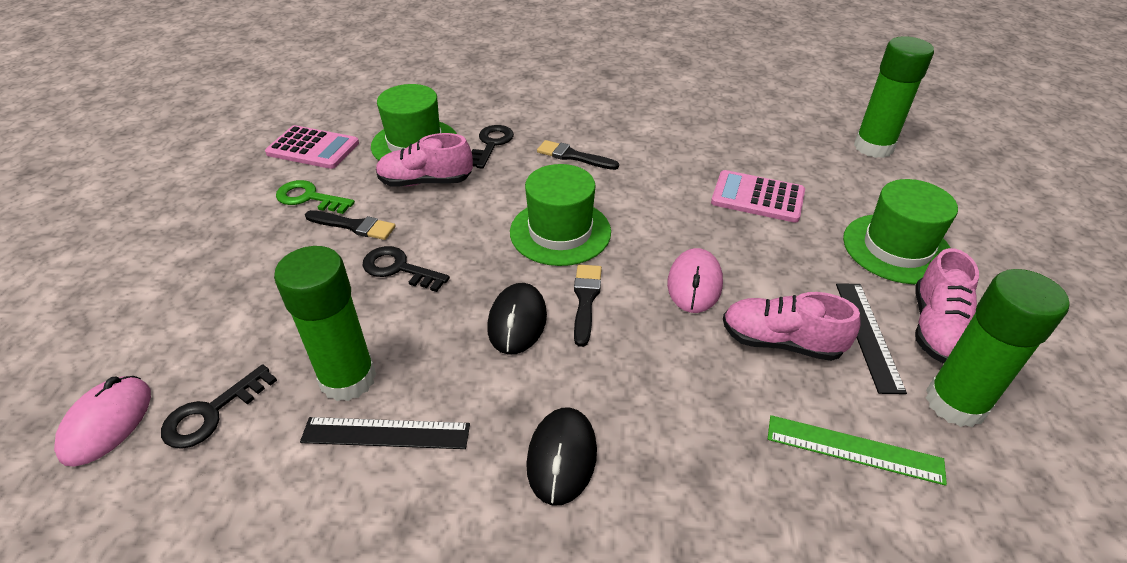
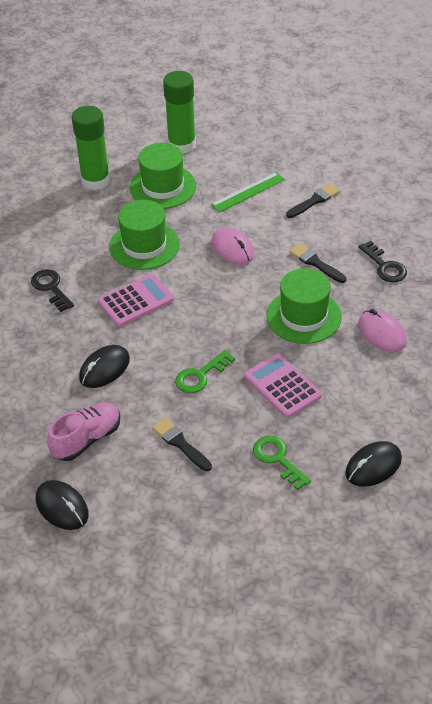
black key: [161,364,277,449] [363,246,450,292] [471,125,514,169] = 3 -> [31,269,74,312] [359,241,407,283] = 2
black mouse: [487,283,547,355] [526,407,597,506] = 2 -> [35,480,89,530] [79,345,130,388] [345,441,402,487] = 3
black ruler: [300,417,470,449] [836,283,907,394] = 2 -> none = 0
green glue stick: [274,246,376,401] [854,36,934,158] [926,269,1070,427] = 3 -> [72,106,110,190] [163,71,196,154] = 2
green key: [276,180,355,214] = 1 -> [175,350,235,393] [253,436,311,490] = 2
pink shoe: [376,133,473,187] [723,292,861,361] [915,248,979,364] = 3 -> [47,402,120,461] = 1

